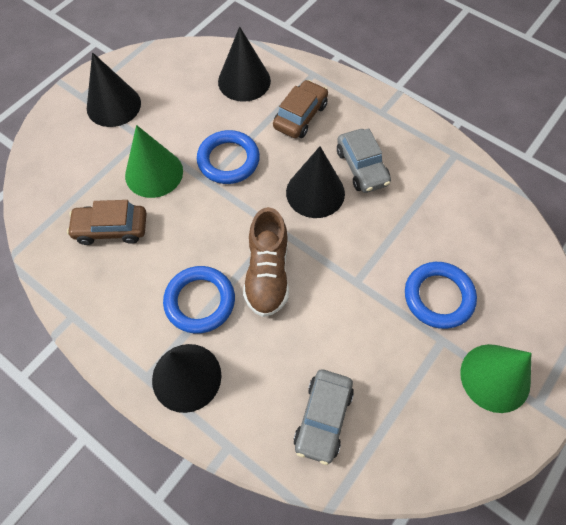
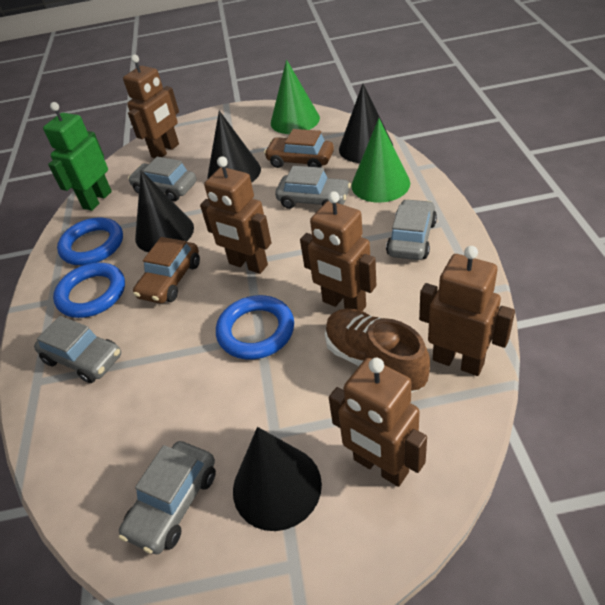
brown robot: none = 0 -> [123,54,179,158] [200,156,272,274] [300,191,376,311] [329,358,427,487] [419,246,515,376] = 5
green robot: none = 0 -> [43,102,112,211] = 1
grey car: [293,370,354,465] [337,128,391,193] = 2 -> [34,316,121,383] [119,441,216,554] [128,157,196,201] [275,166,351,209] [386,199,437,260] = 5

